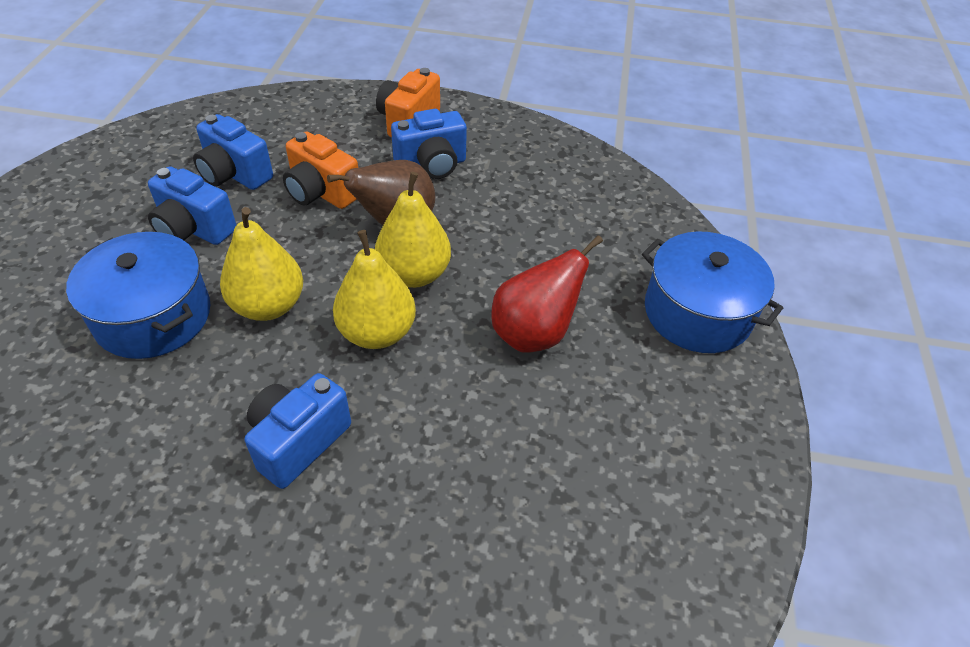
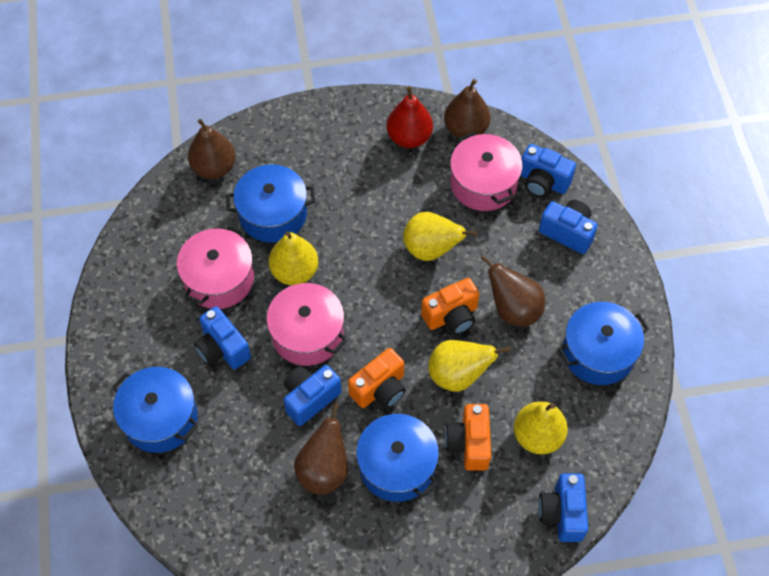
blue camera: [148,166,236,245] [193,114,273,190] [245,373,351,489] [391,109,467,179] = 4 -> [194,306,251,369] [284,365,342,426] [521,144,576,197] [538,473,588,542] [539,200,598,254] = 5
blue pot: [66,232,210,359] [642,231,783,353] = 2 -> [112,367,198,453] [226,165,315,243] [356,414,439,502] [558,302,649,385] = 4
brown pear: [327,160,435,225] = 1 -> [188,119,236,179] [294,403,348,495] [444,79,491,140] [480,255,545,326] = 4
orange camera: [283,132,358,209] [376,68,440,137] = 2 -> [348,348,406,409] [421,278,479,335] [445,404,491,471] = 3
pink pot: none = 0 -> [177,226,254,309] [265,283,347,366] [450,132,523,211] = 3
yellow pear: [220,207,303,321] [333,230,416,349] [375,172,451,288] = 3 -> [269,231,318,285] [403,212,477,261] [428,340,510,392] [514,401,568,454] = 4

